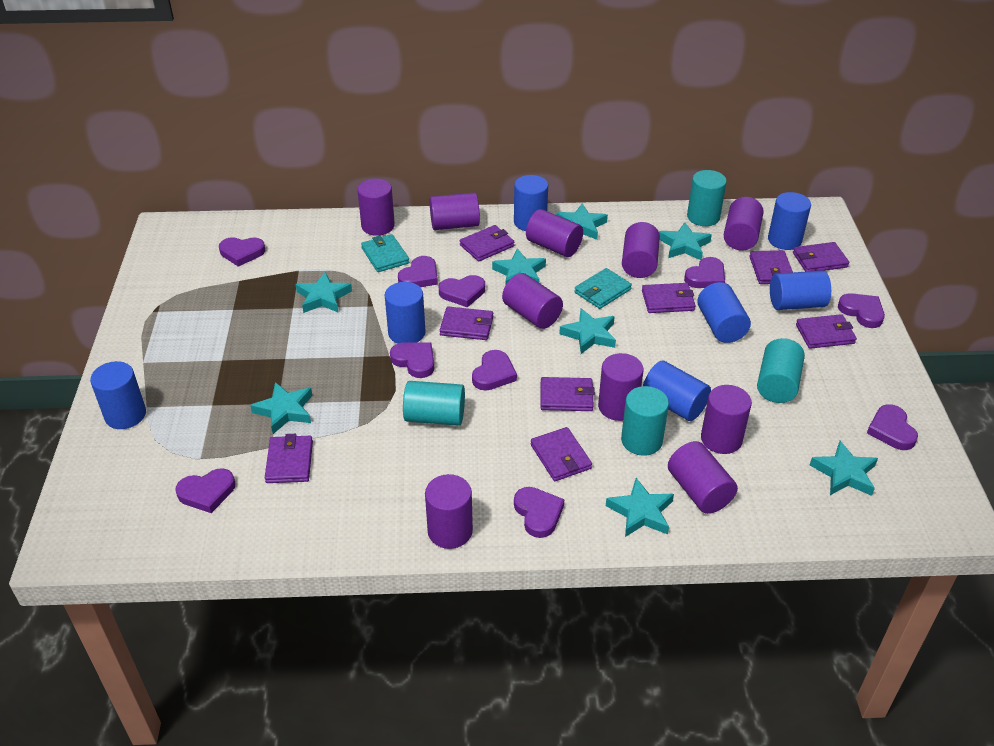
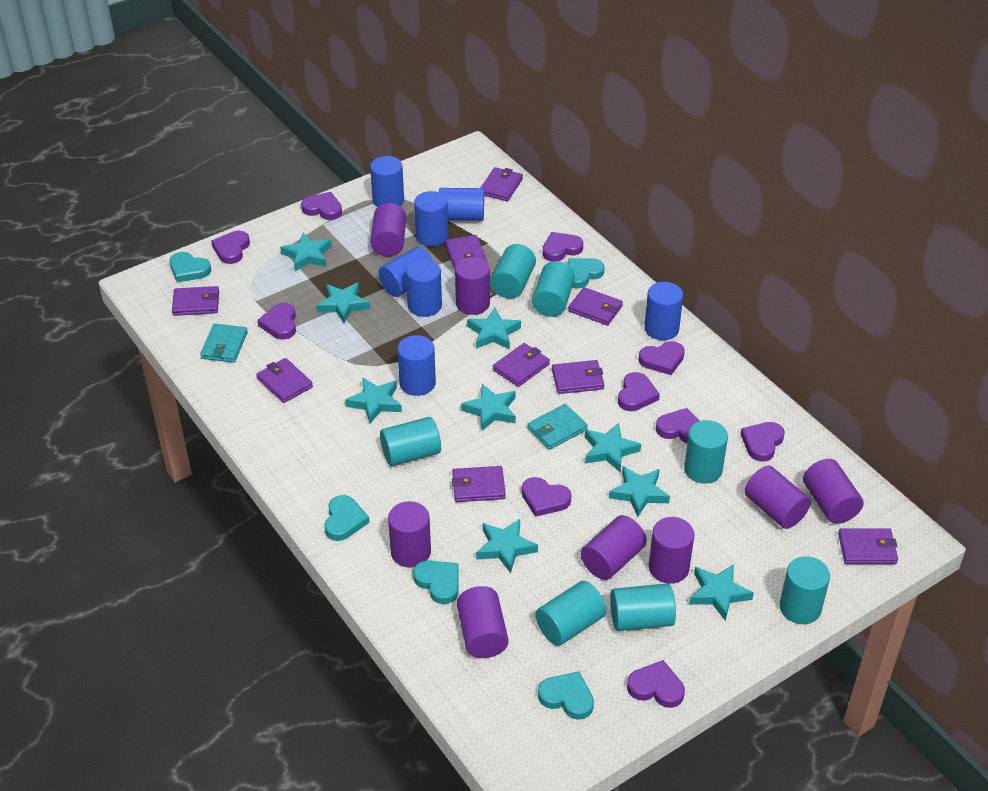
purple cylinder: [357,179,395,236] [425,474,473,549] [430,192,480,230] [502,273,563,329] [526,209,583,257] [598,353,644,421] [622,222,660,278] [668,441,738,514] [701,385,752,454] [724,197,764,250] = 10 -> [370,203,406,256] [388,501,431,568] [455,257,490,315] [457,586,509,658] [581,515,647,580] [649,517,694,584] [745,466,811,529] [803,459,864,524] = 8
turquoise cylinder: [403,381,465,426] [621,386,669,456] [687,170,727,226] [757,338,805,403] = 4 -> [380,417,441,466] [490,244,536,299] [532,261,575,317] [535,581,606,646] [610,583,676,631] [684,420,728,484] [780,556,830,624] = 7
turquoise heart: none = 0 -> [170,252,211,282] [324,495,369,541] [413,560,459,604] [538,671,594,720] [567,258,605,289] = 5
turquoise star: [250,382,312,434] [295,272,352,313] [492,249,546,286] [556,204,608,240] [559,308,616,354] [606,478,674,537] [659,222,712,260] [810,441,878,496] = 8 -> [280,232,332,271] [316,282,370,323] [345,377,402,423] [461,384,516,431] [467,308,521,349] [476,519,538,573] [585,423,641,472] [609,466,670,517] [689,564,754,621] = 9

